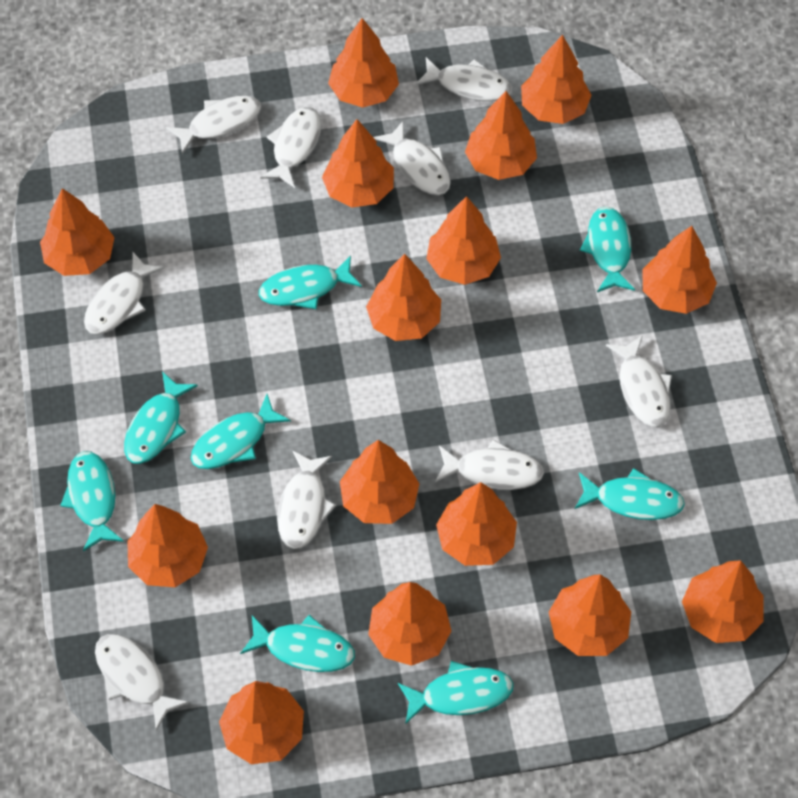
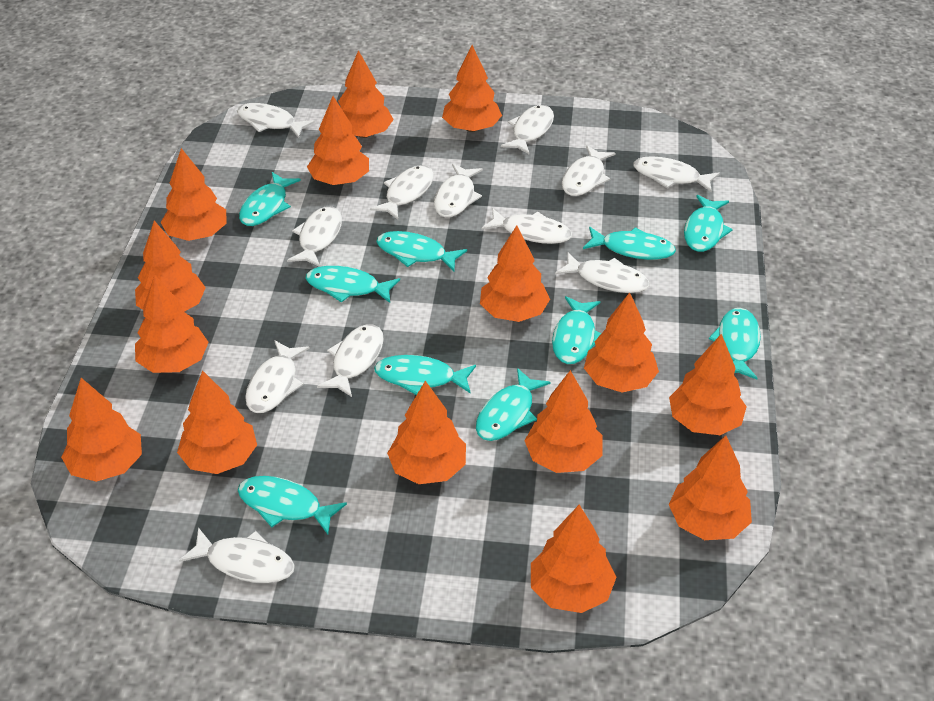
turquoise fish: [60,451,124,551] [124,372,198,464] [191,394,291,469] [240,615,355,672] [259,255,362,309] [398,661,514,724] [575,468,685,520] [580,206,635,292] = 8 -> [238,476,347,534] [239,172,301,226] [306,266,400,303] [374,355,476,395] [376,231,467,271] [476,368,551,441] [552,296,601,364] [583,227,676,260] [684,195,733,252] [709,308,761,380] = 10
white fish: [84,252,164,334] [95,634,189,731] [166,96,261,154] [260,107,321,188] [277,450,336,549] [373,121,451,195] [415,57,512,101] [435,439,544,490] [606,335,672,427] = 9 -> [179,527,295,583] [237,103,315,138] [245,340,310,413] [287,206,342,267] [317,324,384,397] [370,165,434,220] [434,164,483,218] [481,209,572,244] [501,105,554,155] [555,253,650,293] [562,145,616,196] [633,156,720,193] = 12

